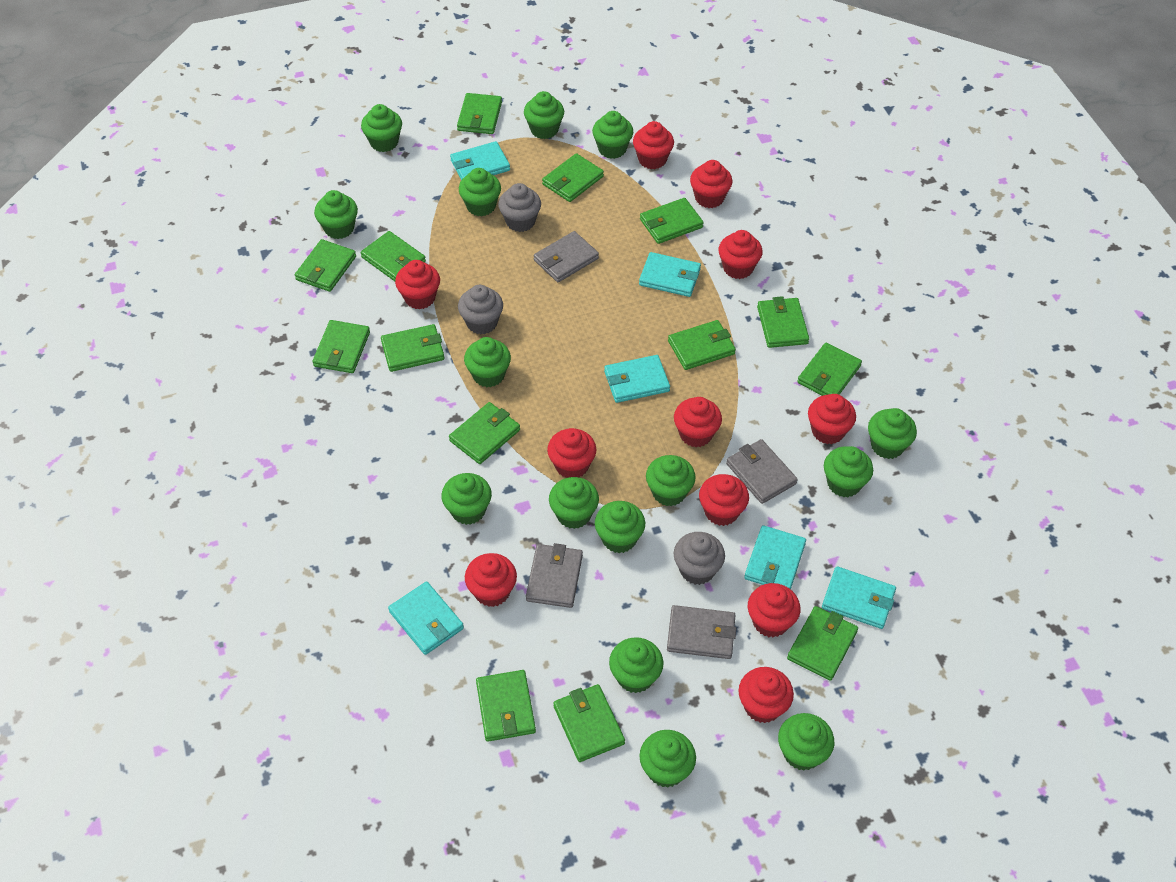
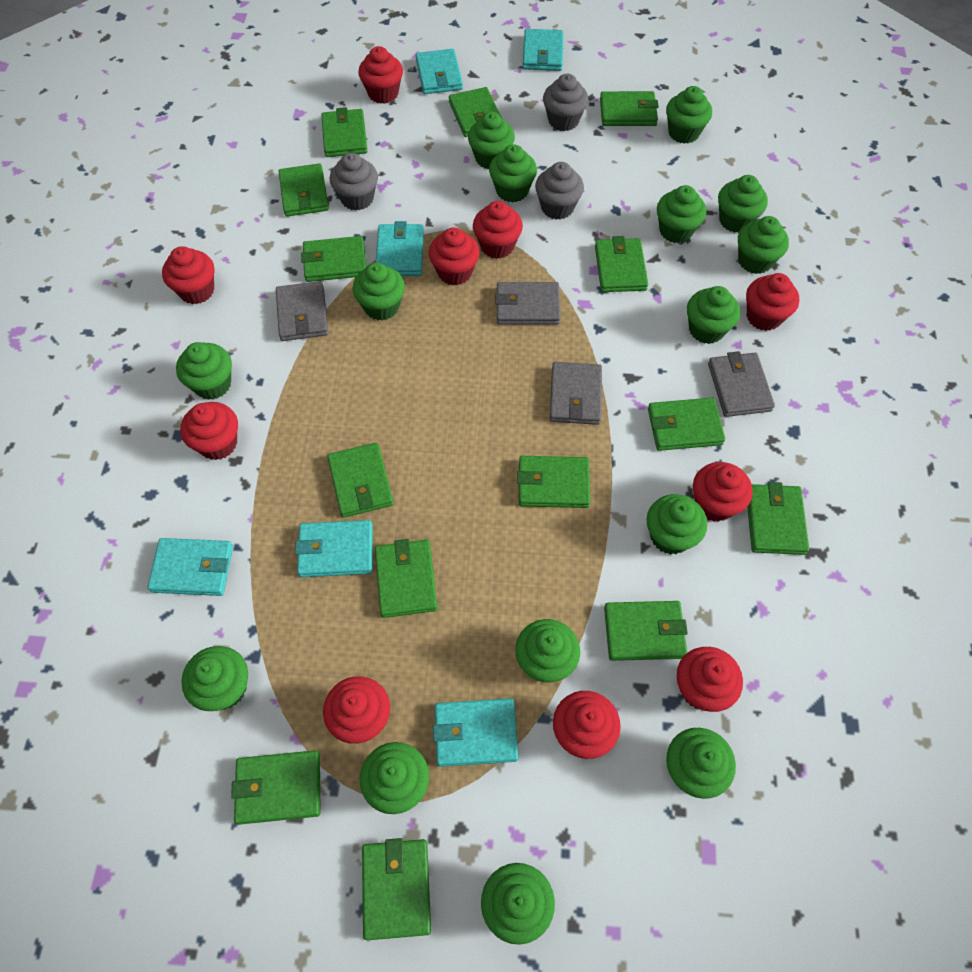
red cupcake: [395,260,440,309] [465,553,517,607] [547,428,596,478] [633,121,674,169] [674,397,722,447] [690,160,733,208] [699,474,749,526] [719,230,763,279] [738,667,794,723] [748,583,801,638] [808,394,856,444] = 11 -> [162,246,214,304] [180,402,238,460] [323,677,390,744] [358,46,403,104] [429,228,480,285] [473,201,523,259] [553,691,621,759] [677,647,743,712] [693,462,753,522] [746,273,799,331] = 10

